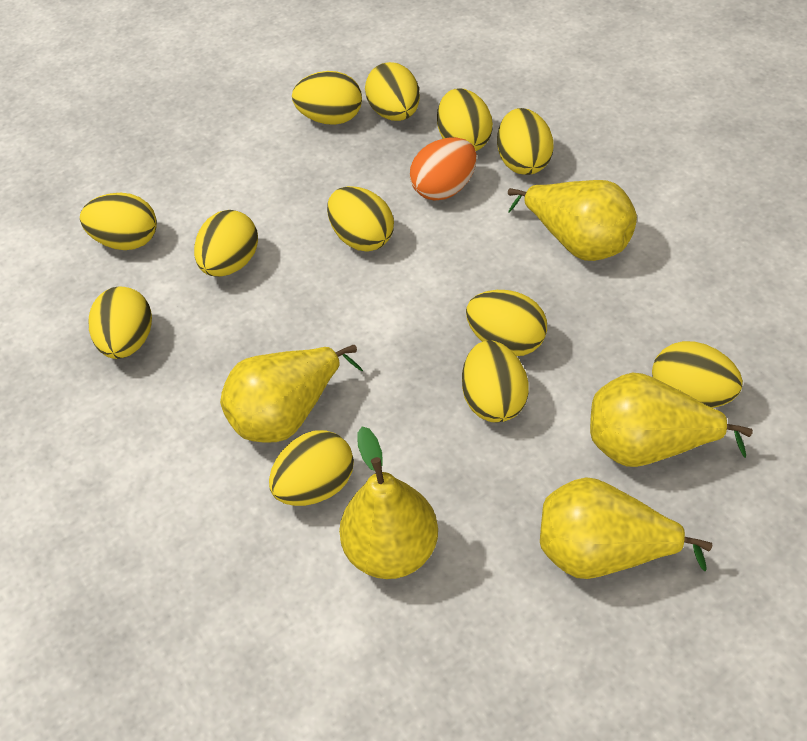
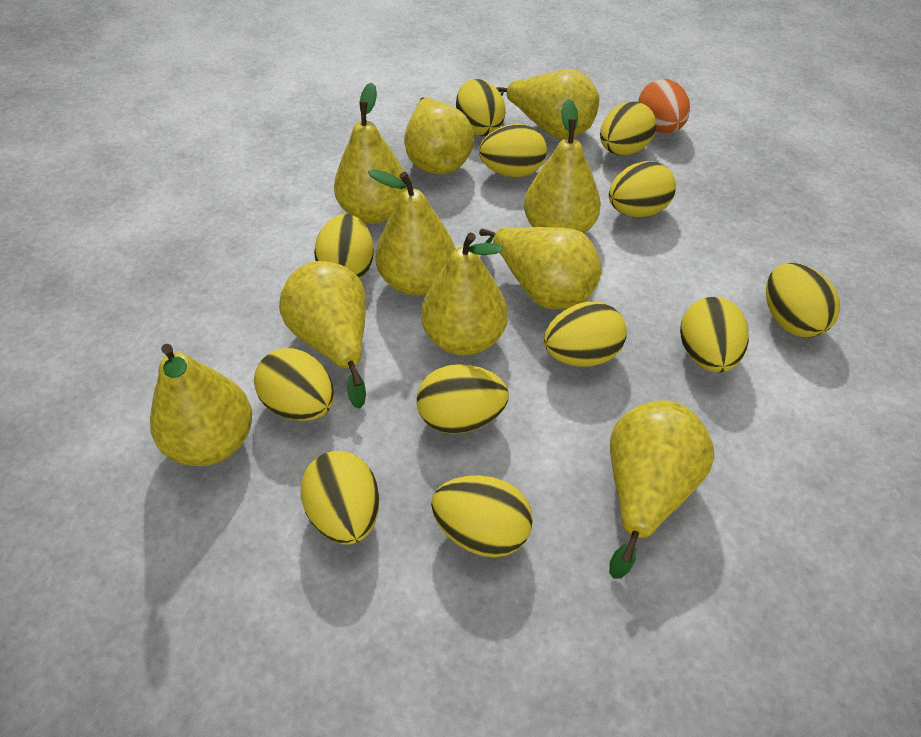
yellow pear: [220,345,363,443] [339,426,438,579] [508,180,637,261] [540,477,712,579] [590,373,753,467] = 5 -> [150,344,252,466] [279,261,366,409] [334,82,408,224] [368,169,456,296] [404,97,474,175] [421,233,508,355] [479,227,602,309] [495,69,599,139] [524,99,601,233] [609,400,714,579] = 10

